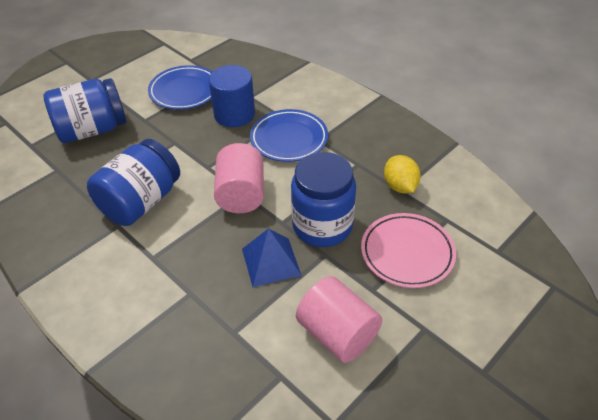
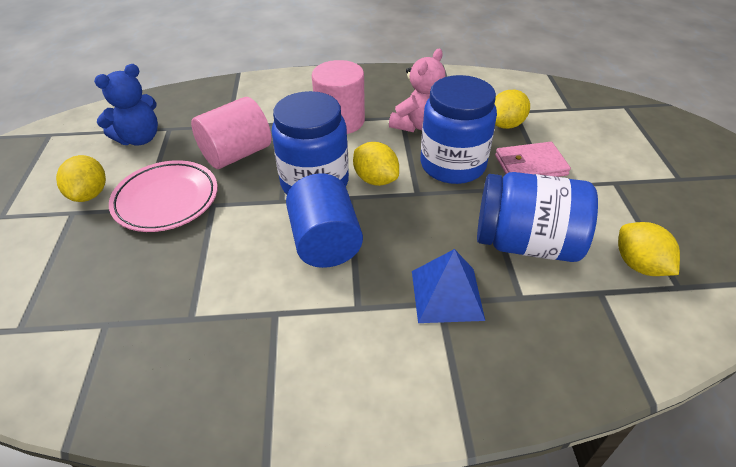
blue plate: [148,65,212,110] [250,109,328,162] = 2 -> none = 0
blue teddy bear: none = 0 -> [94,64,158,145] = 1
pink teddy bear: none = 0 -> [389,48,445,132] = 1
pink wallet: none = 0 -> [495,142,571,177] = 1
yellow lemon: [384,155,421,193] = 1 -> [56,155,106,202] [353,142,399,186] [495,90,530,129] [618,222,680,276] = 4

